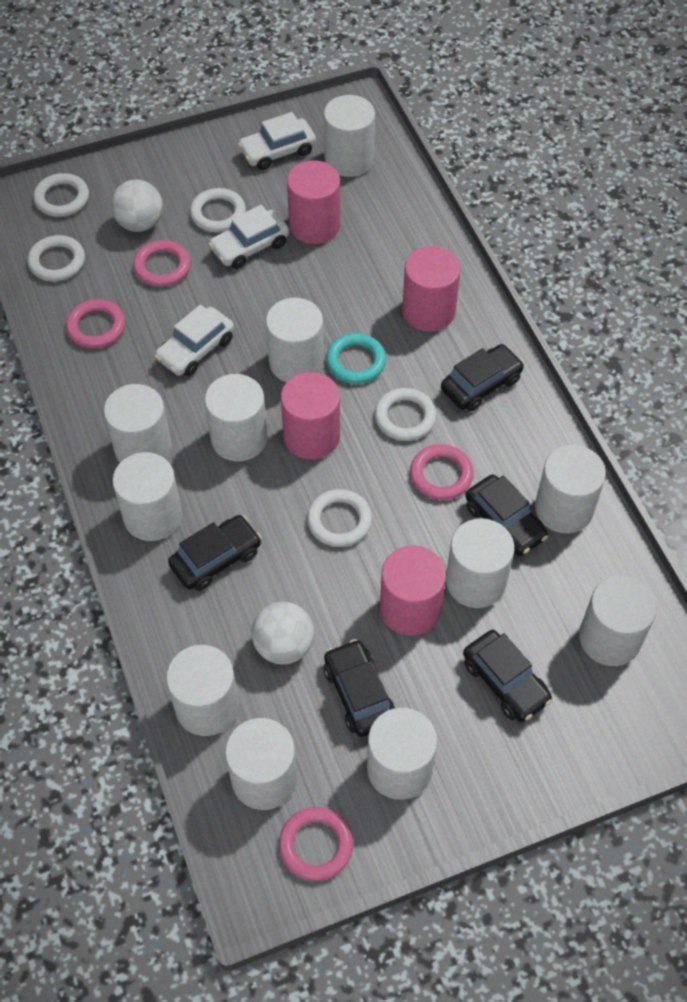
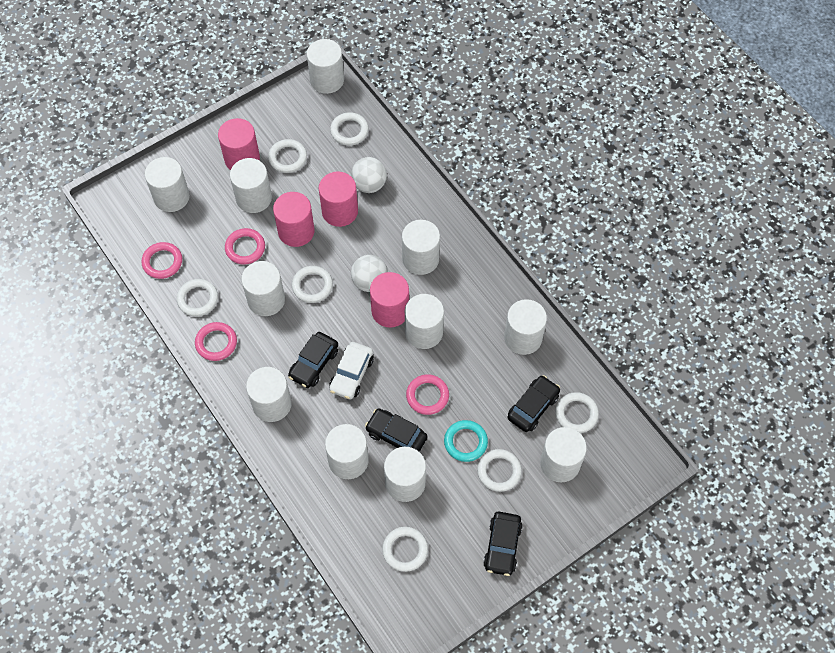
black car: [168,515,262,591] [324,639,395,737] [441,344,524,411] [463,630,552,722] [465,475,548,556] = 5 -> [288,332,338,388] [365,409,427,452] [483,512,523,576] [507,375,560,432] = 4
white car: [155,305,234,376] [208,205,289,269] [238,112,316,170] = 3 -> [329,342,374,399] = 1
white ring: [28,235,85,282] [33,173,89,217] [190,188,246,232] [307,489,372,547] [375,388,436,441] = 5 -> [177,279,218,317] [268,139,307,173] [292,266,333,303] [330,112,369,146] [382,527,428,572] [477,449,522,492] [555,392,599,433] = 7

